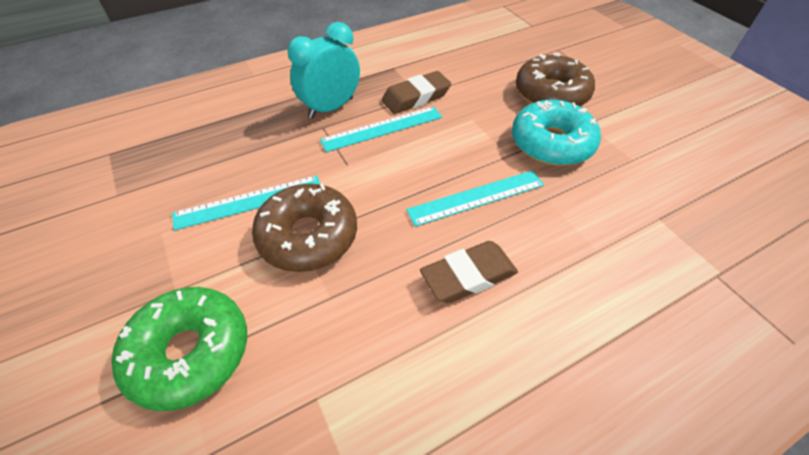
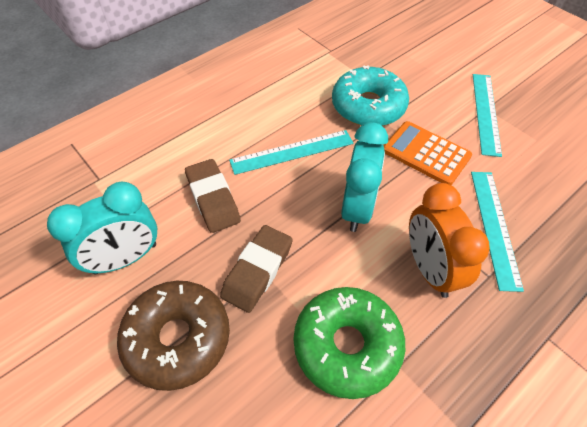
brown donut: [252,183,357,272] [516,53,595,106] = 2 -> [117,281,230,391] = 1
orange calculator: none = 0 -> [384,121,472,185] = 1
orange clock: none = 0 -> [409,183,490,298] = 1
turquoise clock: [287,22,360,119] = 1 -> [47,182,157,274] [341,122,388,232] = 2

